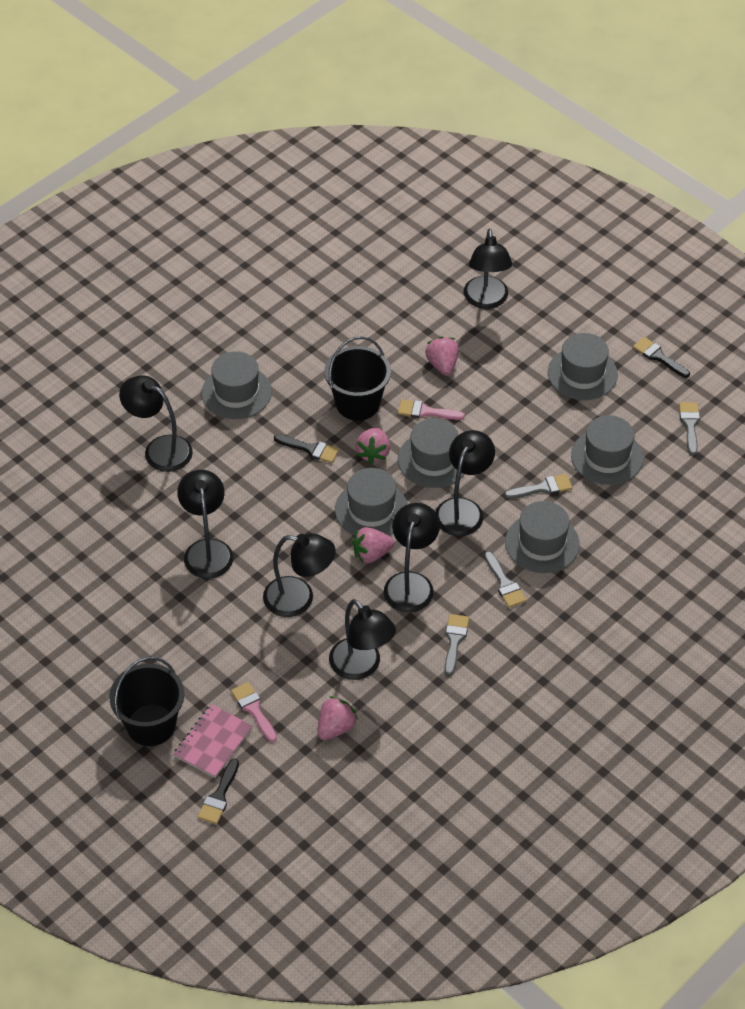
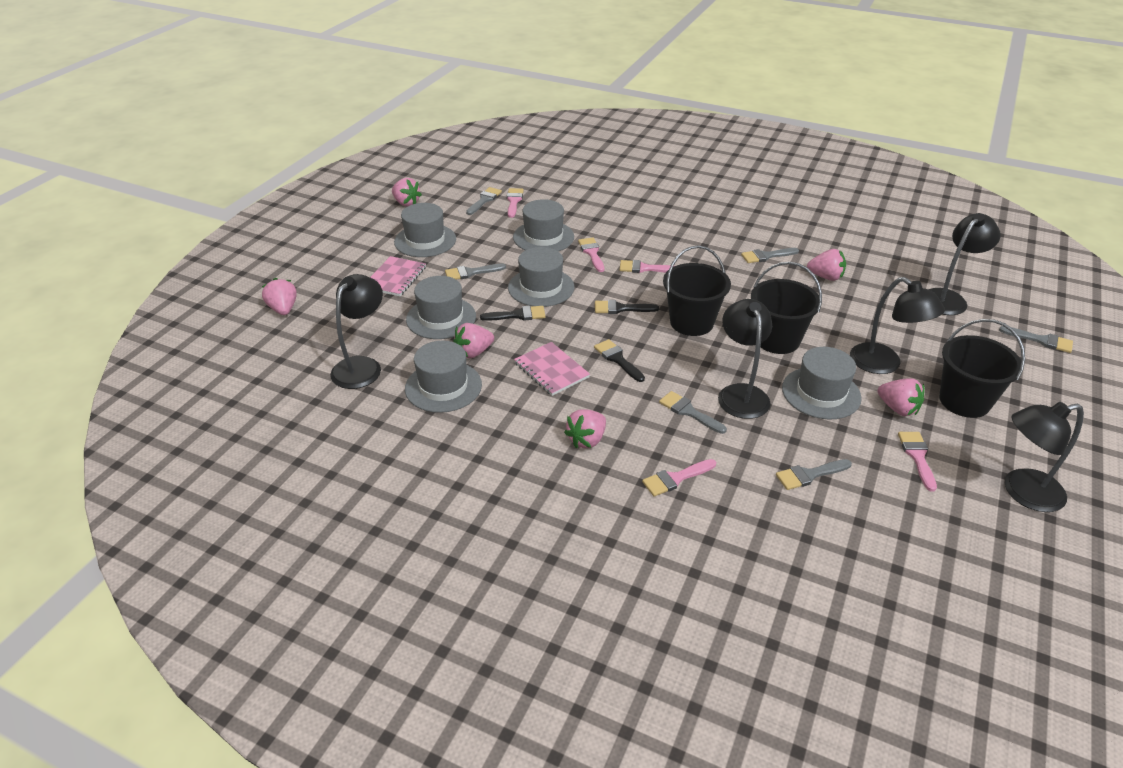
black bucket: [109,657,184,746] [325,336,391,421] = 2 -> [663,245,731,336] [751,262,822,354] [939,319,1025,418] = 3
black lamp: [119,375,193,472] [177,470,233,579] [263,533,336,617] [329,599,396,680] [384,503,440,612] [436,430,495,536] [464,229,512,309] = 7 -> [330,274,383,389] [718,299,772,419] [850,277,945,374] [929,213,1001,315] [1005,402,1084,512] = 5
grey brush: [445,614,469,676] [484,551,526,608] [504,474,572,499] [679,402,700,456] = 4 -> [445,263,506,280] [466,187,502,215] [659,391,727,434] [741,248,799,263] [776,459,852,490] [999,326,1073,353] = 6
pink brush: [231,682,277,742] [398,399,465,420] = 2 -> [507,188,524,218] [578,238,604,272] [620,260,674,273] [642,459,716,496] [898,432,937,491] = 5
pink notebook: [173,704,253,778] = 1 -> [370,256,426,296] [514,342,590,396] = 2
pink strawberry: [318,696,358,740] [353,527,394,563] [356,427,390,464] [425,337,459,376] = 4 -> [262,278,297,315] [392,178,422,206] [453,323,494,358] [564,409,606,448] [807,249,846,281] [878,378,925,416] = 6

